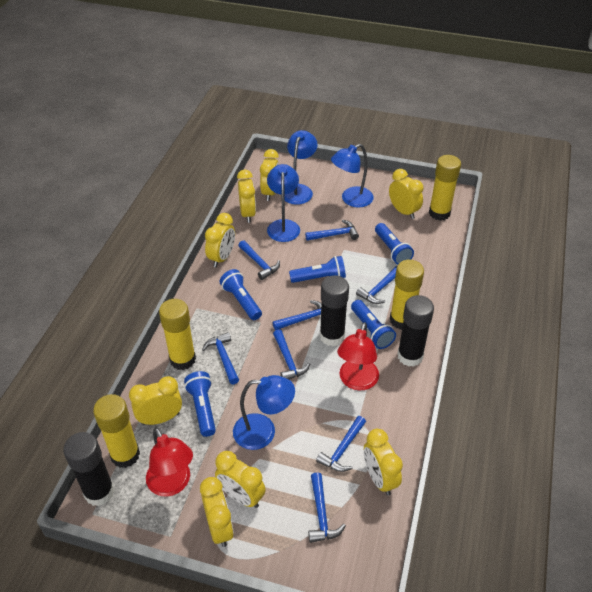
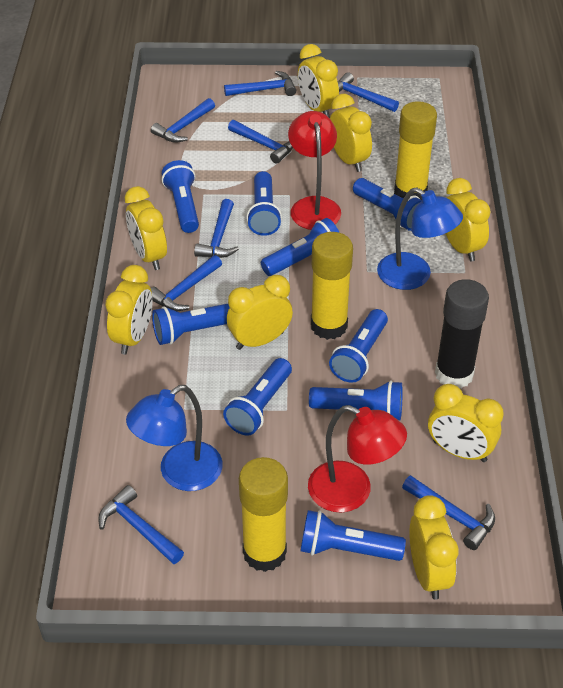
black glue stick: [63,432,115,506] [320,275,349,346] [397,295,434,367] = 3 -> [435,279,489,389] = 1
blue flashlight: [184,371,216,437] [219,269,262,320] [289,256,346,283] [351,300,396,349] [375,223,414,265] = 5 -> [152,304,230,345] [162,160,199,233] [223,358,292,435] [246,171,282,236] [261,218,340,276] [300,510,406,561] [309,380,403,420] [329,309,388,383] [353,178,422,231] = 9
blue lamp: [233,375,295,450] [267,164,300,242] [281,130,318,205] [331,144,374,208] = 4 -> [126,385,223,491] [377,187,463,290] = 2
yellow glue stick: [93,394,140,468] [159,299,196,370] [390,259,424,330] [429,155,461,221] = 4 -> [239,457,288,572] [311,232,353,340] [394,101,437,200] = 3

